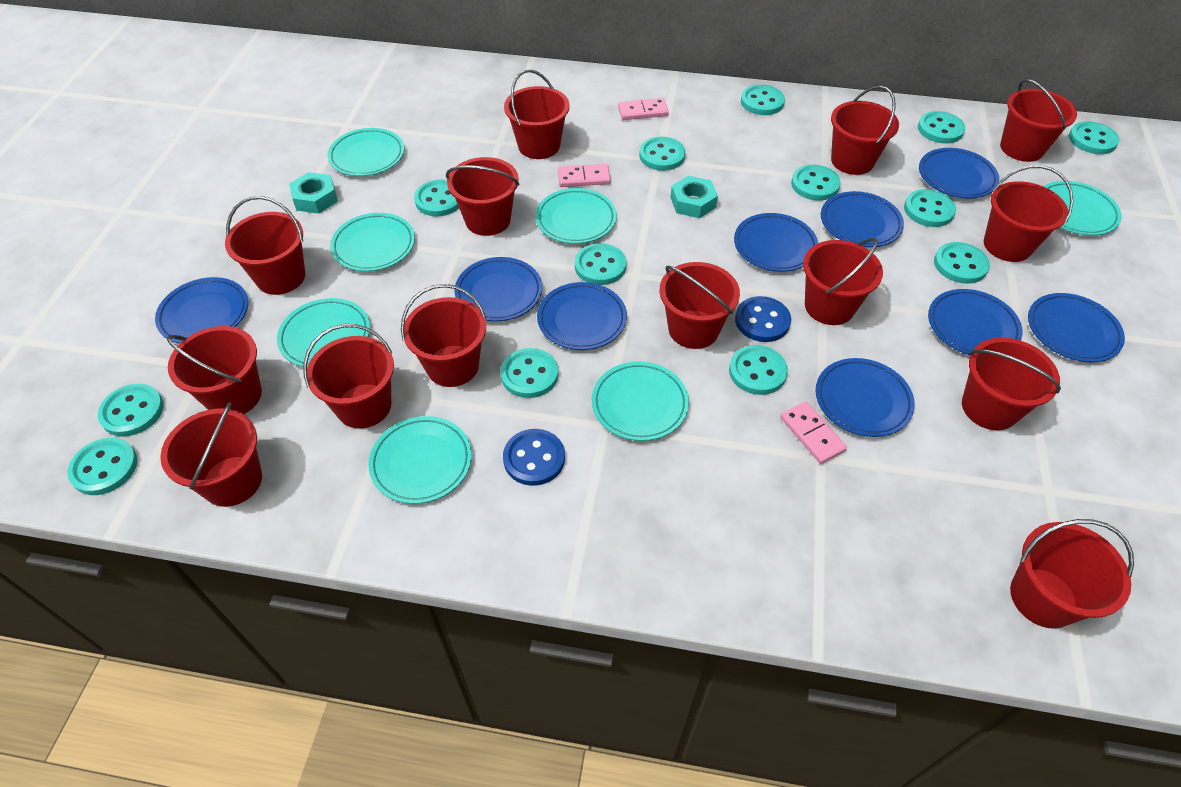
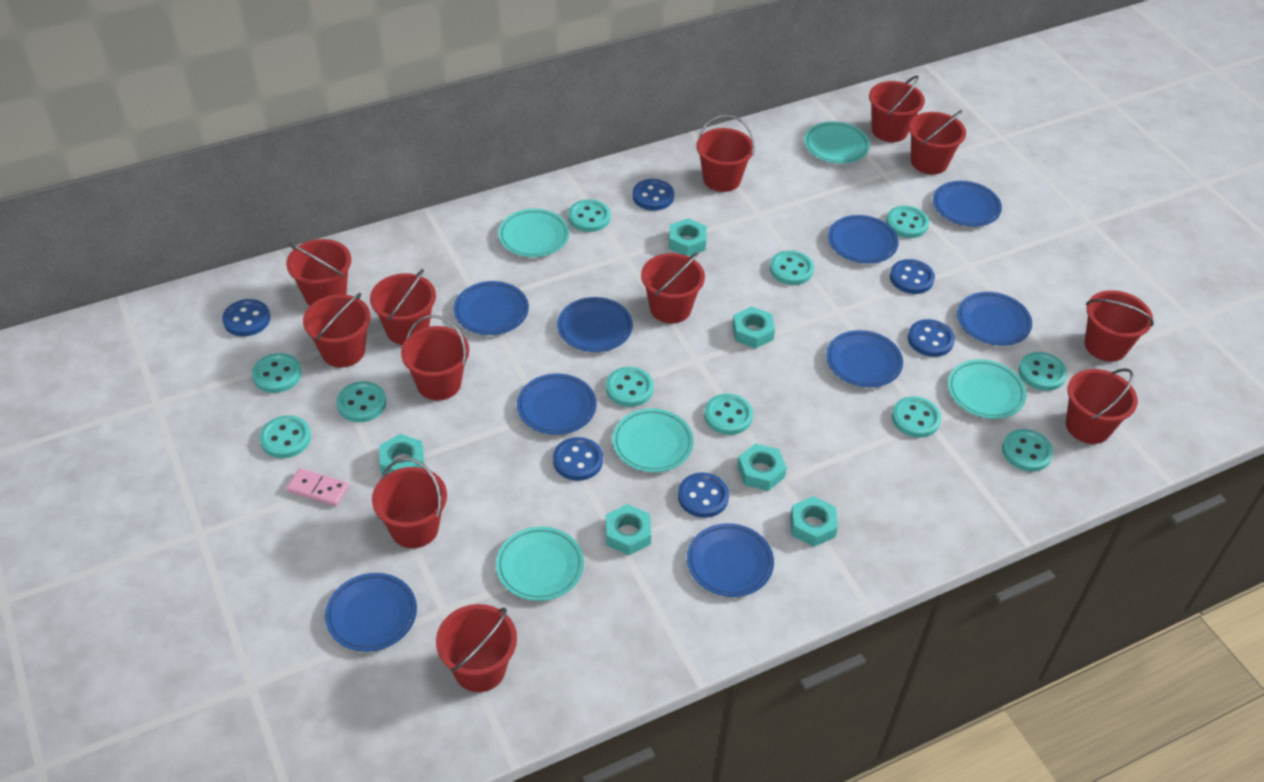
blue button: [503,429,565,486] [735,296,791,342] = 2 -> [222,299,270,336] [553,437,603,481] [632,179,674,211] [678,473,729,518] [890,259,935,294] [908,319,955,357] = 6
pink domino: [558,164,611,187] [618,98,669,120] [780,401,847,464] = 3 -> [286,468,349,506] = 1
red bucket: [160,402,262,507] [167,326,262,414] [225,196,305,295] [303,324,394,429] [401,284,486,387] [446,157,520,236] [504,69,570,159] [660,262,740,349] [803,238,883,325] [831,86,899,175] [962,338,1061,431] [984,165,1074,262] [1000,79,1077,162] [1010,519,1134,629] = 14 -> [286,239,351,305] [303,293,371,367] [370,269,436,345] [372,458,447,548] [401,315,469,400] [436,604,517,692] [641,252,705,323] [696,115,755,192] [869,75,925,142] [909,110,966,174] [1066,368,1138,444] [1084,290,1154,362] = 12
turquoise button: [67,438,137,495] [98,384,164,437] [414,179,459,216] [501,348,558,398] [575,243,626,285] [639,137,686,171] [729,345,788,395] [741,85,785,115] [791,165,841,201] [904,189,956,227] [918,111,966,143] [934,242,990,284] [1069,121,1120,154] = 13 -> [252,353,302,393] [260,415,311,458] [337,381,386,422] [568,199,611,232] [606,367,654,407] [704,394,753,435] [770,250,814,285] [886,206,929,238] [892,396,941,438] [1002,429,1053,472] [1018,352,1067,391] = 11
turquoise nut: [289,172,338,214] [671,176,718,218] = 2 -> [379,434,424,475] [606,504,651,555] [669,218,706,256] [733,306,775,349] [737,443,787,491] [791,496,838,547] = 6
turquoise plate: [277,298,370,367] [328,128,404,176] [330,213,415,271] [368,416,472,504] [535,188,616,244] [592,362,689,441] [1043,181,1122,236] = 7 -> [496,527,584,601] [498,209,569,257] [612,408,694,472] [804,122,870,164] [948,359,1027,419] = 5

